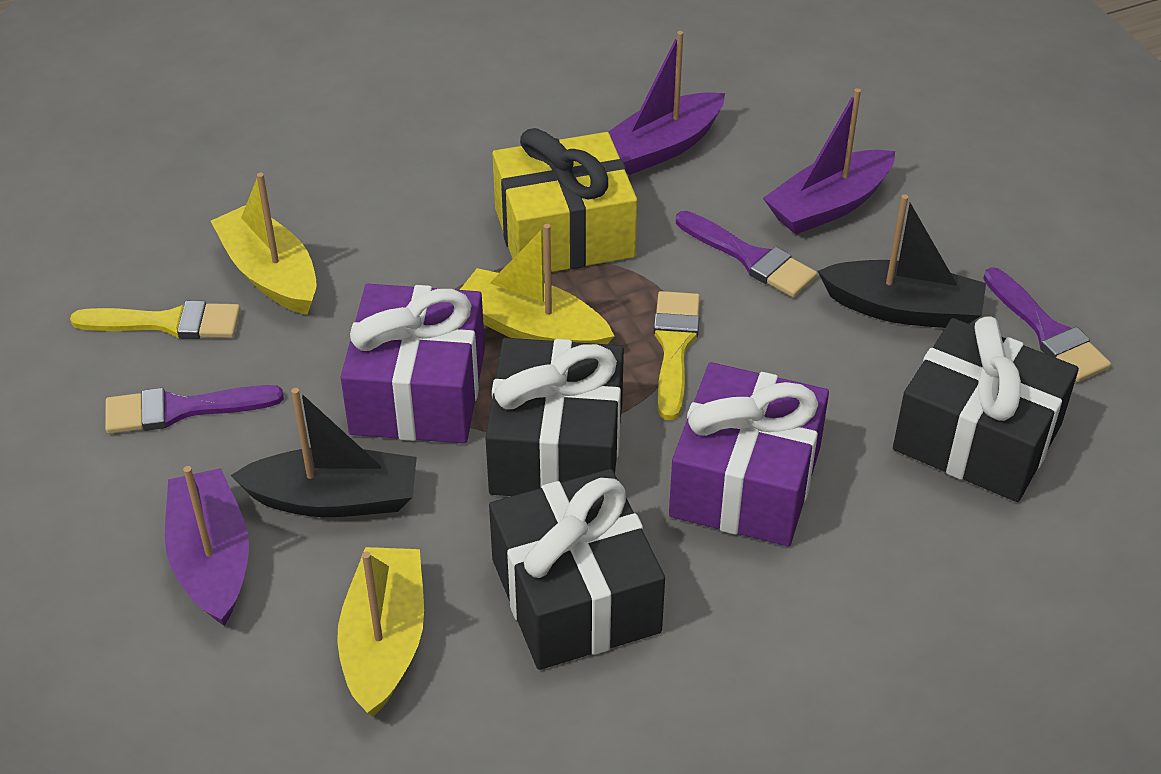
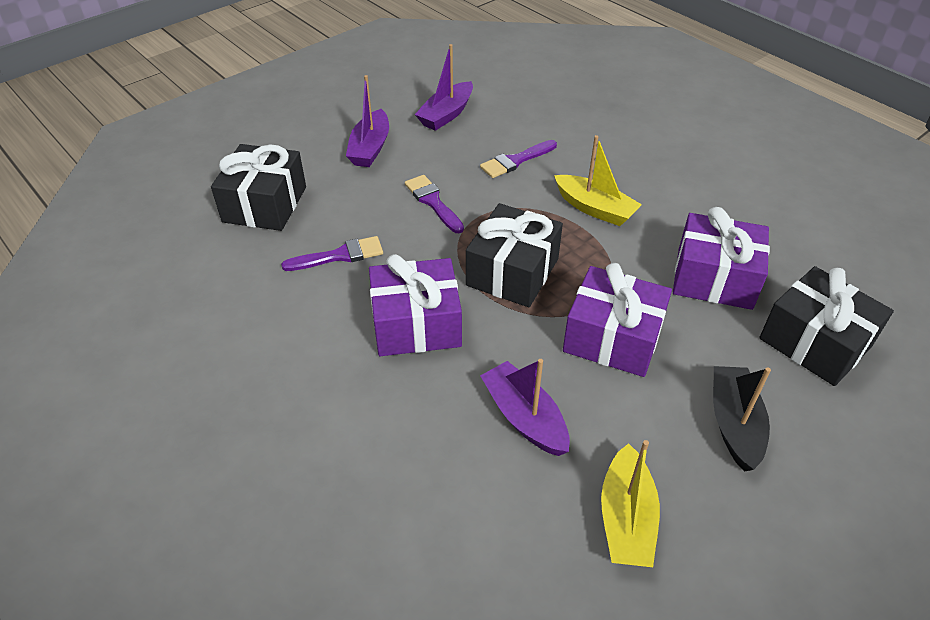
black boat: [230,388,417,517] [818,194,986,328] = 2 -> [713,366,771,471] = 1
purple gift: [341,284,485,443] [669,362,829,546] = 2 -> [369,254,462,356] [563,263,672,377] [673,207,770,310] = 3
yellow boat: [211,173,317,315] [337,547,424,717] [460,224,614,344] = 3 -> [554,135,642,226] [601,440,660,567] = 2
yellow brush: [70,301,240,339] [654,291,700,420] = 2 -> none = 0
yellow gift: [492,128,637,272] = 1 -> none = 0

